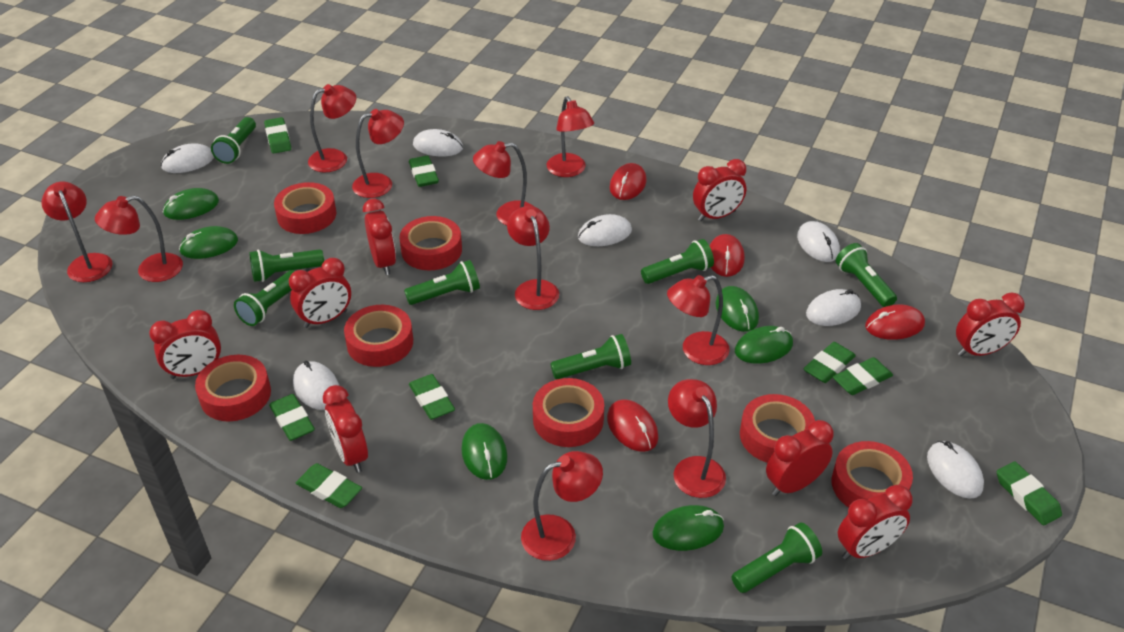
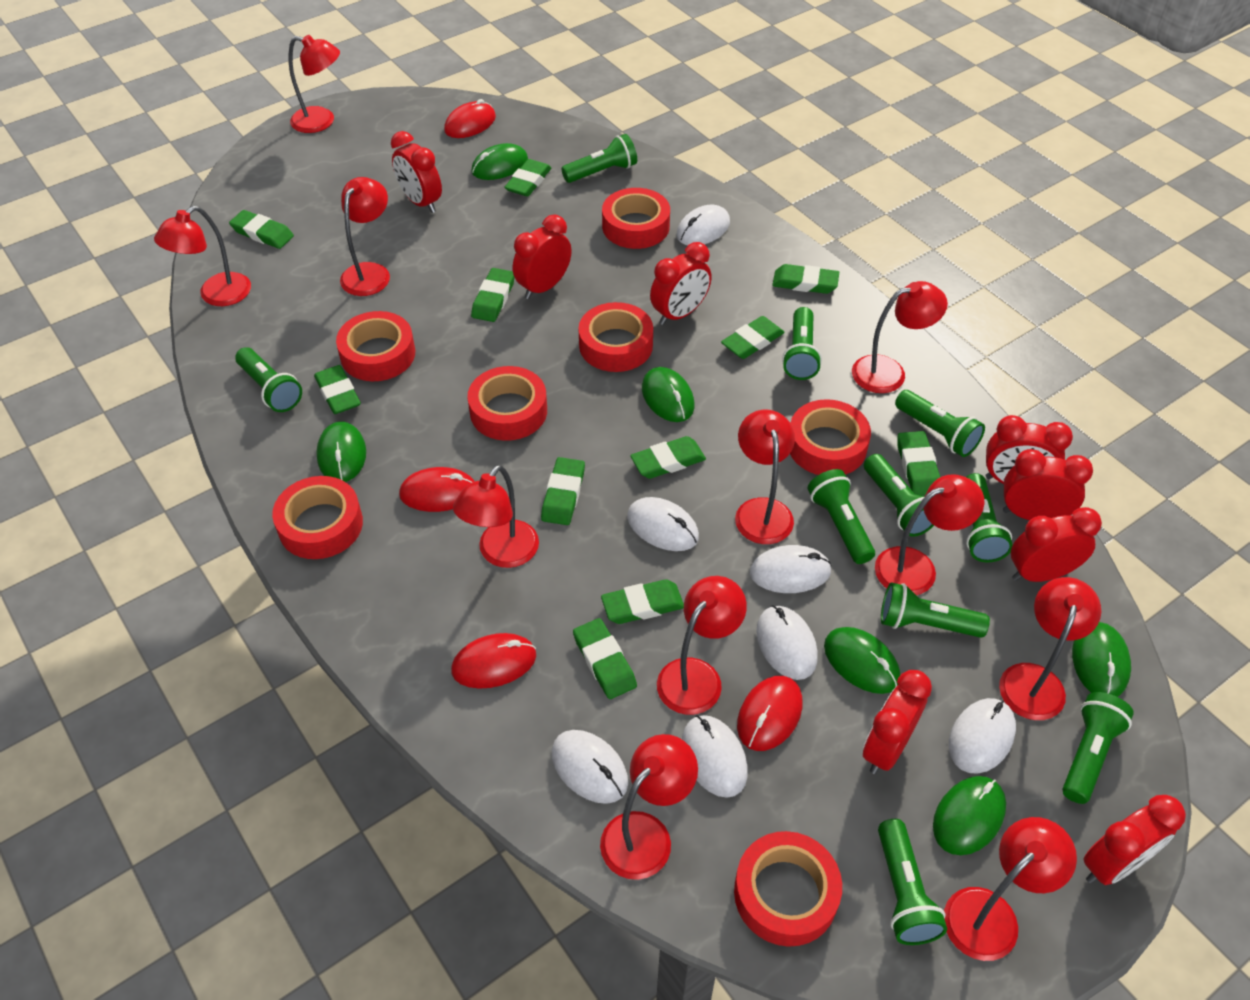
green eraser: [264,117,291,153] [269,394,315,441] [296,463,362,508] [409,156,439,187] [409,374,455,420] [803,342,856,383] [833,357,893,395] [997,461,1062,526] = 8 -> [229,210,294,249] [314,365,361,414] [471,268,515,322] [504,159,551,197] [541,457,585,525] [573,618,637,699] [601,579,684,624] [630,436,706,479] [721,316,785,359] [772,264,839,294] [898,431,940,496] = 11
green flashlight: [211,117,256,164] [234,270,295,326] [249,249,324,282] [404,260,480,305] [551,334,631,379] [641,239,714,284] [732,522,822,593] [836,243,897,307] = 8 -> [235,347,302,412] [561,134,637,183] [782,307,822,380] [807,469,875,564] [864,454,934,537] [878,819,947,945] [881,582,990,638] [895,390,985,457] [966,473,1013,562] [1062,692,1134,804] = 10
red lamp: [41,182,113,282] [95,195,183,282] [308,84,356,173] [352,109,404,198] [473,141,533,226] [507,206,559,310] [521,451,603,561] [547,96,594,177] [667,275,730,365] [668,379,726,498] = 10 -> [154,206,251,306] [289,35,340,133] [340,177,390,296] [453,465,539,568] [600,734,698,880] [657,576,747,715] [735,410,795,544] [852,281,948,393] [875,474,984,595] [944,817,1077,961] [999,577,1101,720] = 11

